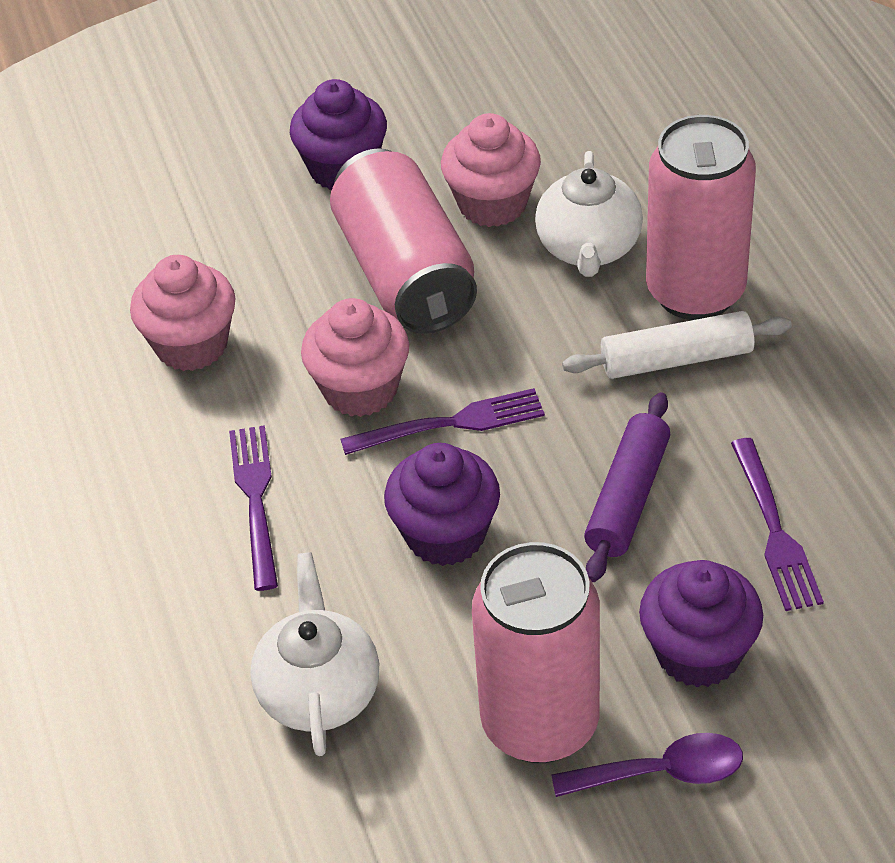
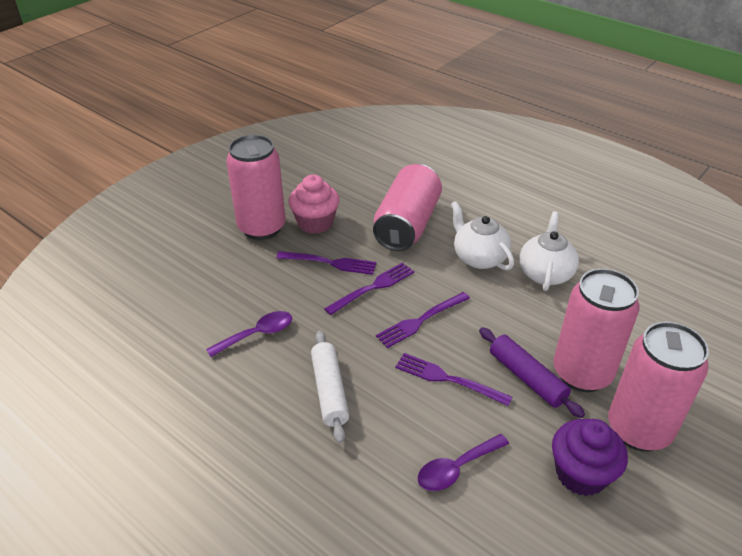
pink can: [330,148,477,334] [472,542,600,763] [646,115,756,320] = 3 -> [226,135,286,240] [373,164,442,251] [553,268,639,392] [608,322,709,452] = 4
pink cupcake: [130,255,236,371] [301,298,409,417] [441,113,541,227] = 3 -> [289,175,340,234] = 1
purple cupcake: [290,79,387,190] [384,443,500,566] [639,560,763,687] = 3 -> [552,419,628,496] = 1
purple fork: [229,425,278,591] [340,388,545,455] [731,438,824,611] = 3 -> [276,251,376,275] [324,262,414,315] [376,292,470,348] [395,353,512,406] = 4
purple spoon: [552,733,743,797] = 1 -> [206,311,292,357] [418,434,509,491] = 2

